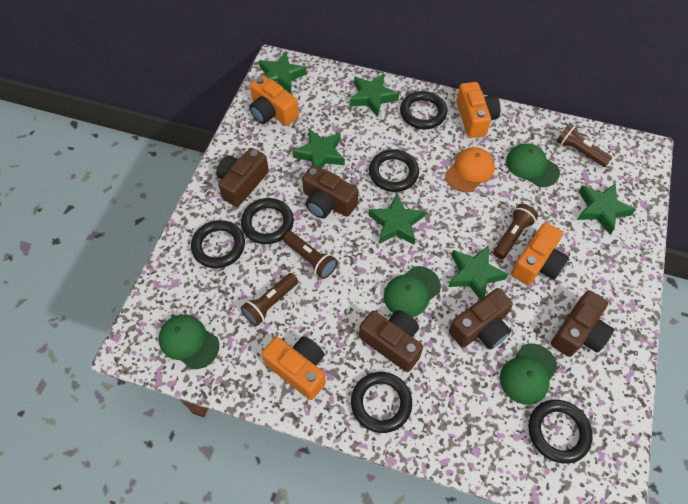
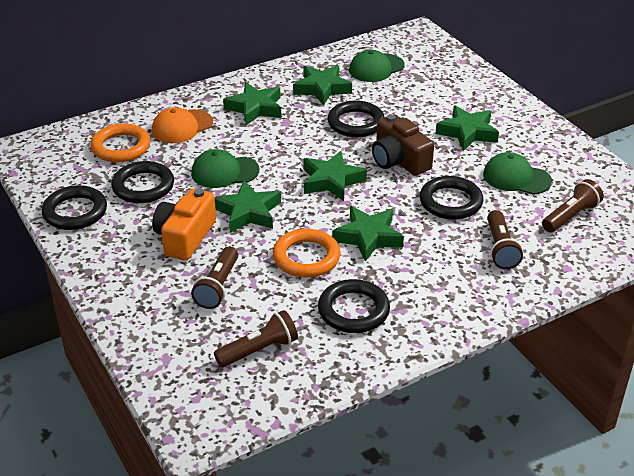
black ring: [191,220,245,268] [241,198,294,244] [351,372,412,433] [369,149,419,192] [400,91,447,129] [528,400,593,464] = 6 -> [42,185,107,230] [111,161,174,203] [318,279,390,333] [327,100,385,137] [420,176,483,220] = 5
brown camera: [216,148,269,207] [302,165,358,218] [359,310,423,372] [449,288,513,350] [551,290,614,357] = 5 -> [372,114,434,176] = 1
green cap: [159,315,219,369] [384,266,441,317] [500,344,558,405] [506,143,560,187] = 4 -> [191,149,259,188] [349,50,405,82] [483,152,552,195] = 3
orange camera: [249,75,299,126] [262,336,326,400] [456,82,500,138] [511,222,569,285] = 4 -> [152,188,216,261] = 1
orange ring: none = 0 -> [91,123,150,162] [273,229,340,277] = 2

